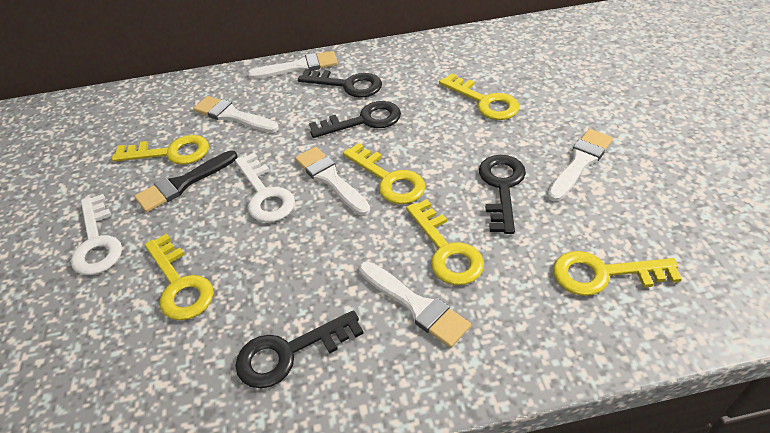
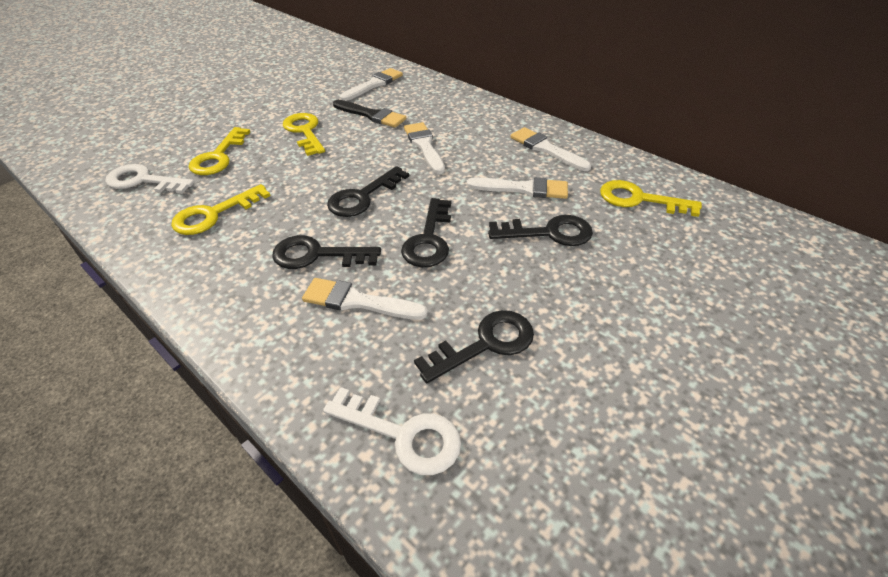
black key: [235,310,364,388] [298,69,382,98] [309,101,401,138] [479,155,526,234] = 4 -> [272,235,381,269] [327,166,409,217] [401,198,451,267] [414,310,534,383] [488,215,593,246] = 5
yellow key: [112,135,209,165] [145,234,214,320] [343,143,425,204] [406,199,484,285] [439,73,519,120] [553,251,682,296] = 6 -> [171,184,270,235] [189,127,250,175] [283,113,325,156] [600,180,702,217] = 4

